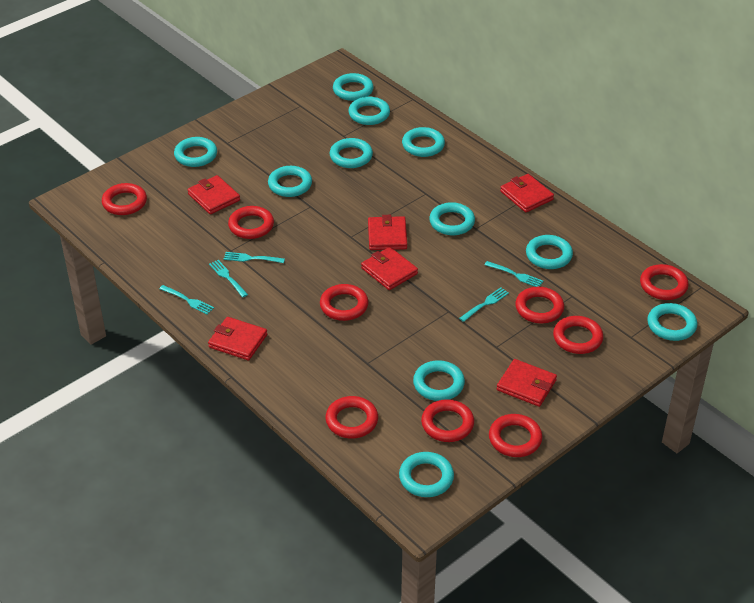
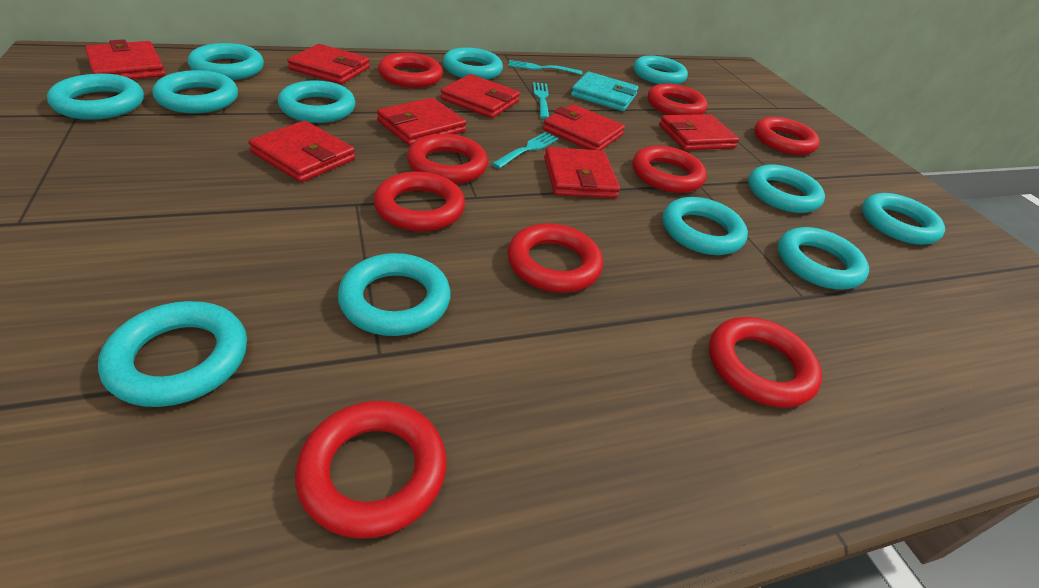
red wallet: [188,175,240,214] [208,317,267,361] [361,247,418,290] [368,215,407,250] [497,359,557,407] [500,174,554,212] = 6 -> [85,39,165,80] [248,121,355,182] [287,44,370,84] [377,98,466,146] [441,74,520,118] [543,104,625,150] [544,147,620,199] [659,114,739,151] = 8
turquoise fork: [159,285,214,315] [209,260,248,297] [224,252,285,263] [459,287,509,322] [485,261,543,287] = 5 -> [492,132,559,169] [509,60,582,75] [533,82,549,119] = 3
turquoise ring: [174,137,217,167] [268,166,312,197] [330,138,373,168] [333,73,374,101] [348,97,390,125] [399,452,454,497] [402,127,445,157] [413,360,465,401] [429,202,475,235] [526,235,573,269] [647,303,697,341] = 11 -> [47,74,144,120] [98,301,247,407] [152,70,238,113] [188,43,264,80] [278,80,356,123] [338,253,451,336] [443,47,503,80] [634,55,688,85] [663,197,748,255] [748,164,825,213] [778,227,869,289] [862,193,945,245] = 12
turquoise wallet: none = 0 -> [571,72,638,111] = 1

